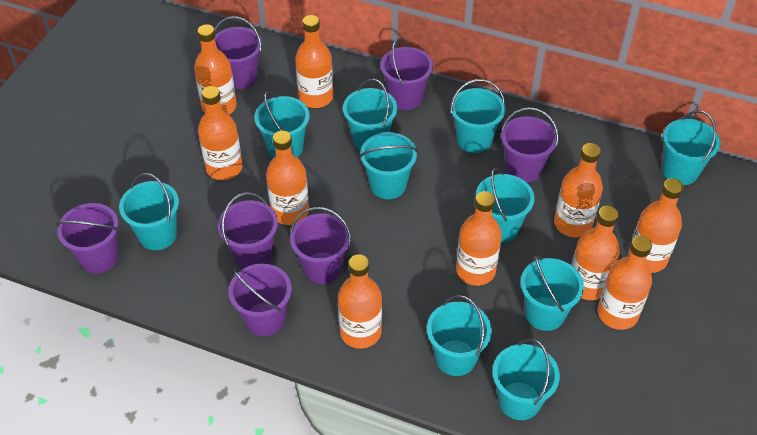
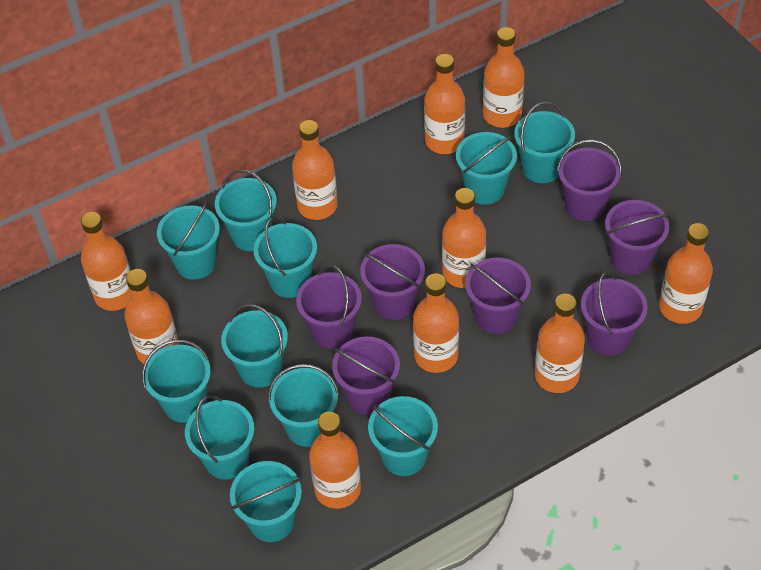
turquoise bucket: [119,173,179,250] [254,91,310,158] [343,79,397,150] [359,132,418,199] [427,295,492,376] [450,79,505,153] [476,167,535,243] [492,339,560,420] [521,255,584,331] [662,110,721,185] = 10 -> [142,340,211,423] [157,203,220,280] [185,395,254,480] [215,170,277,251] [221,304,288,388] [230,461,302,542] [253,217,317,298] [268,364,339,447] [368,396,438,476] [456,132,517,205] [514,102,575,183] = 11

